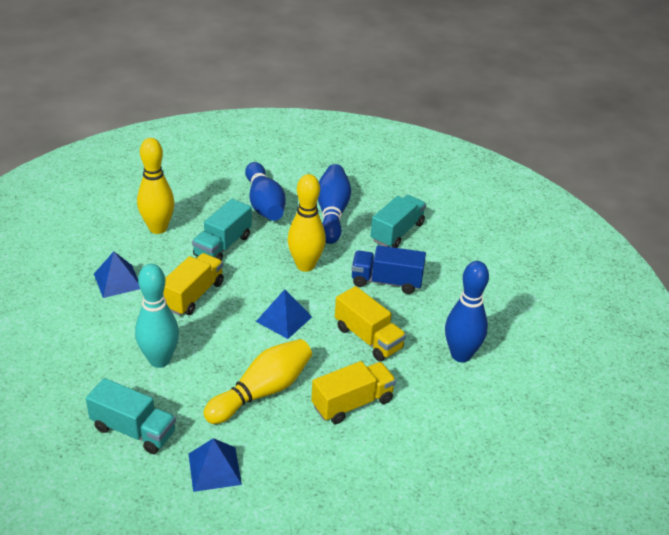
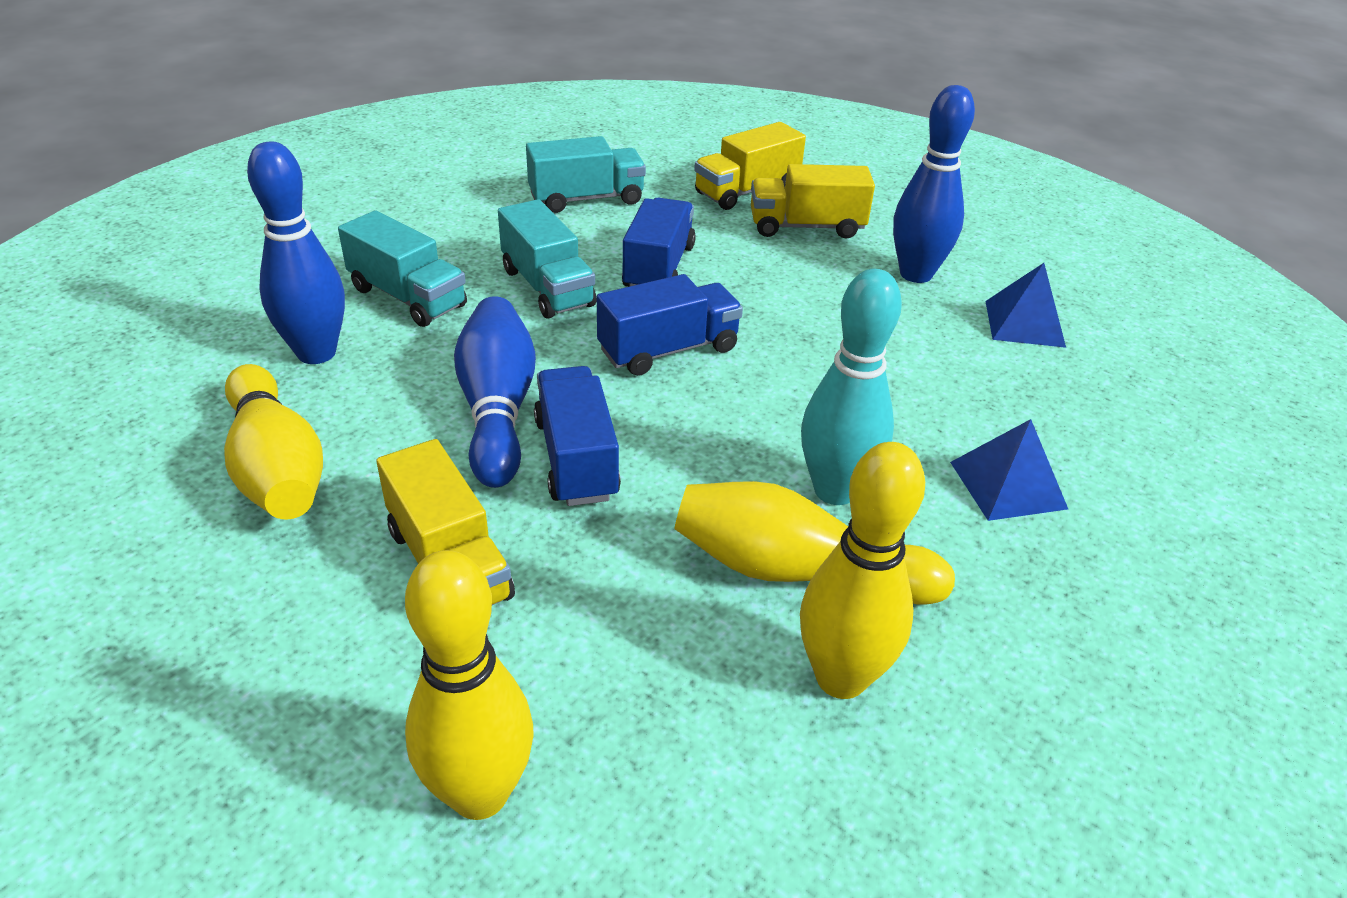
blue pyramid: [94,251,140,298] [189,438,242,492] [256,289,312,339] = 3 -> [950,419,1068,521] [986,263,1066,348] = 2
blue truck: [351,245,426,294] = 1 -> [534,366,621,506] [597,274,743,376] [622,198,696,287] = 3
yellow bowling pin: [137,138,175,234] [203,339,312,424] [287,174,326,272] = 3 -> [224,364,323,520] [405,550,534,820] [674,481,955,605] [800,442,925,699] = 4

